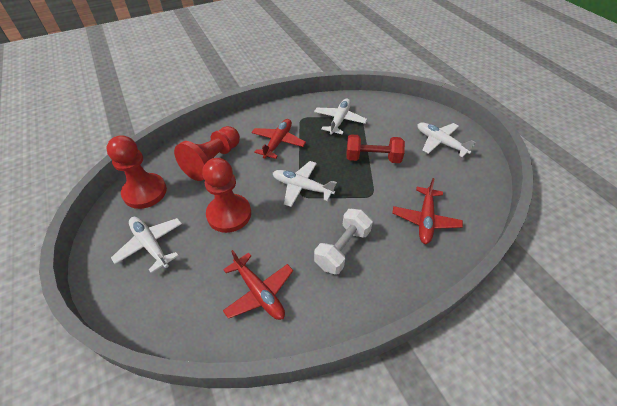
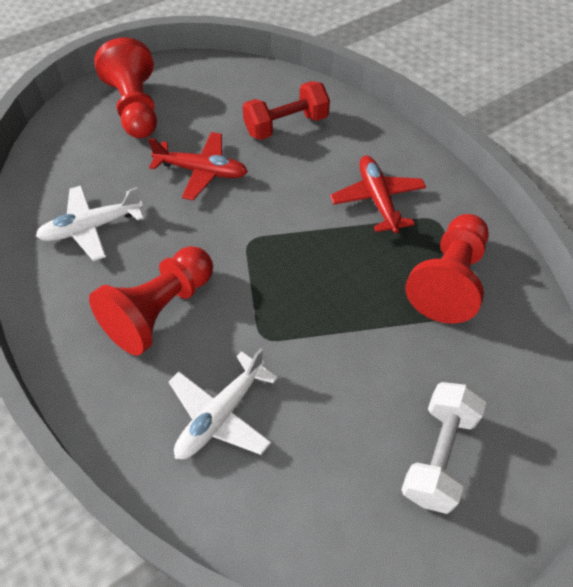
red plane: [223,250,293,320] [251,119,306,159] [392,178,463,244] = 3 -> [148,132,248,200] [330,156,426,233] = 2
white plane: [111,217,182,273] [273,161,337,207] [314,98,367,135] [417,122,476,157] = 4 -> [36,185,143,261] [169,348,278,459] = 2

